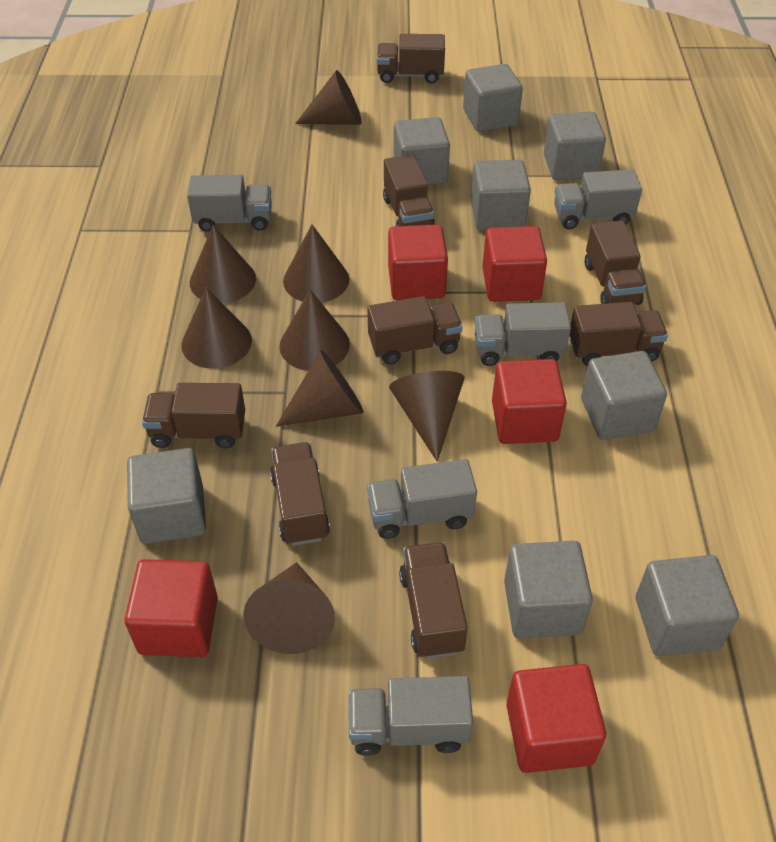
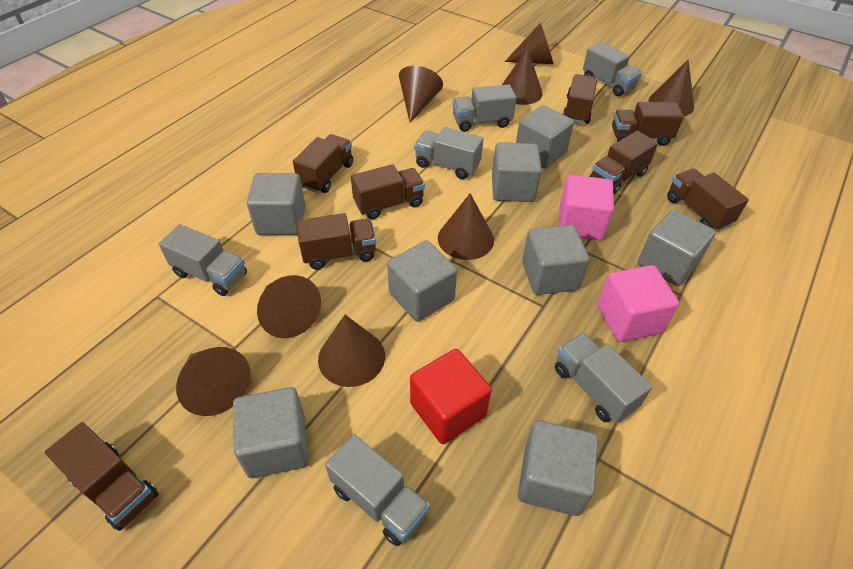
grey truck: [187,175,272,232] [348,676,473,756] [367,459,477,539] [475,302,571,366] [554,169,642,229] = 5 -> [159,224,247,296] [325,434,430,546] [414,127,483,179] [452,85,516,132] [555,333,652,423] [583,42,642,96] = 6
pink cube: none = 0 -> [559,175,614,240] [597,265,679,342] = 2
red cube: [124,559,218,657] [388,224,448,300] [482,226,547,302] [492,359,567,444] [506,664,606,773] = 5 -> [410,349,492,444] = 1

